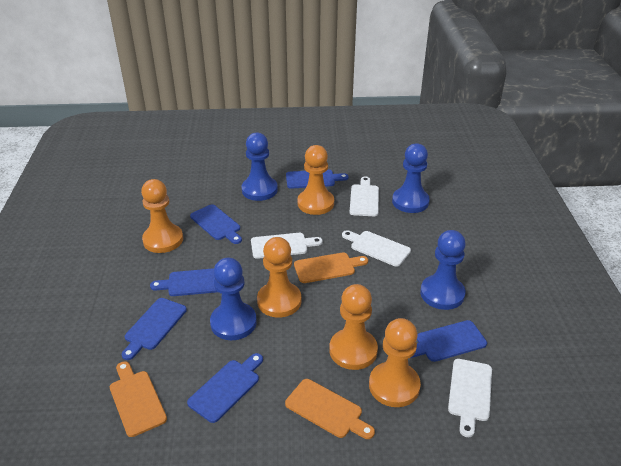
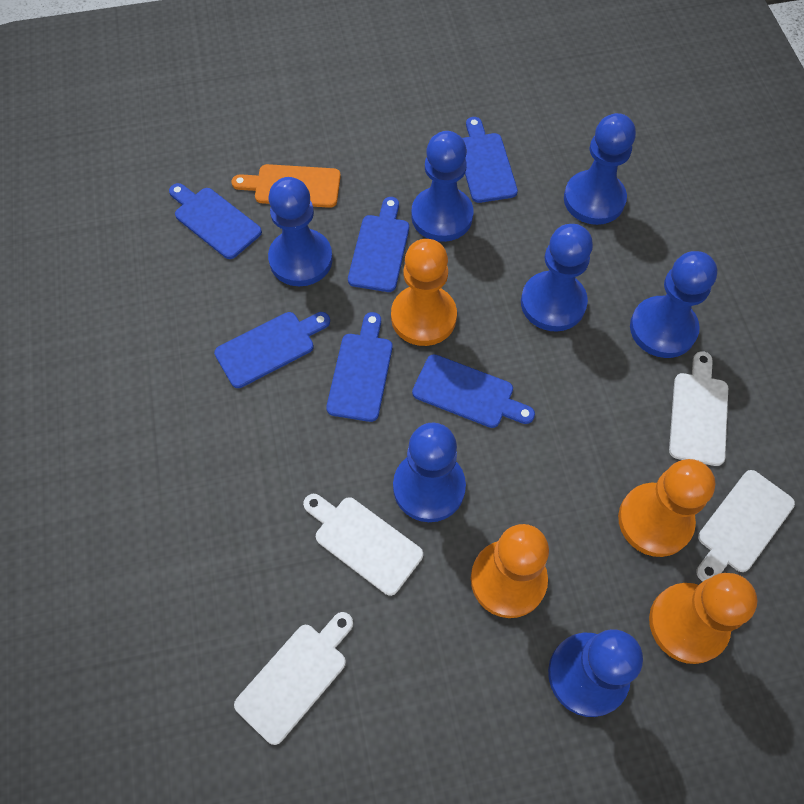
blue pawn: [210,258,257,340] [242,132,278,201] [392,143,430,213] [420,230,466,310] = 4 -> [268,177,333,286] [393,423,466,522] [411,131,473,242] [521,224,593,331] [548,629,643,717] [564,113,636,225] [630,251,717,358] = 7
orange cutting board: [110,361,167,437] [285,379,375,439] [294,252,368,283] = 3 -> [232,164,341,208] = 1
orange pawn: [141,179,183,253] [257,237,301,318] [297,145,334,215] [329,284,378,370] [369,318,421,407] = 5 -> [391,239,457,346] [471,524,549,618] [618,459,715,557] [649,573,757,664] = 4

